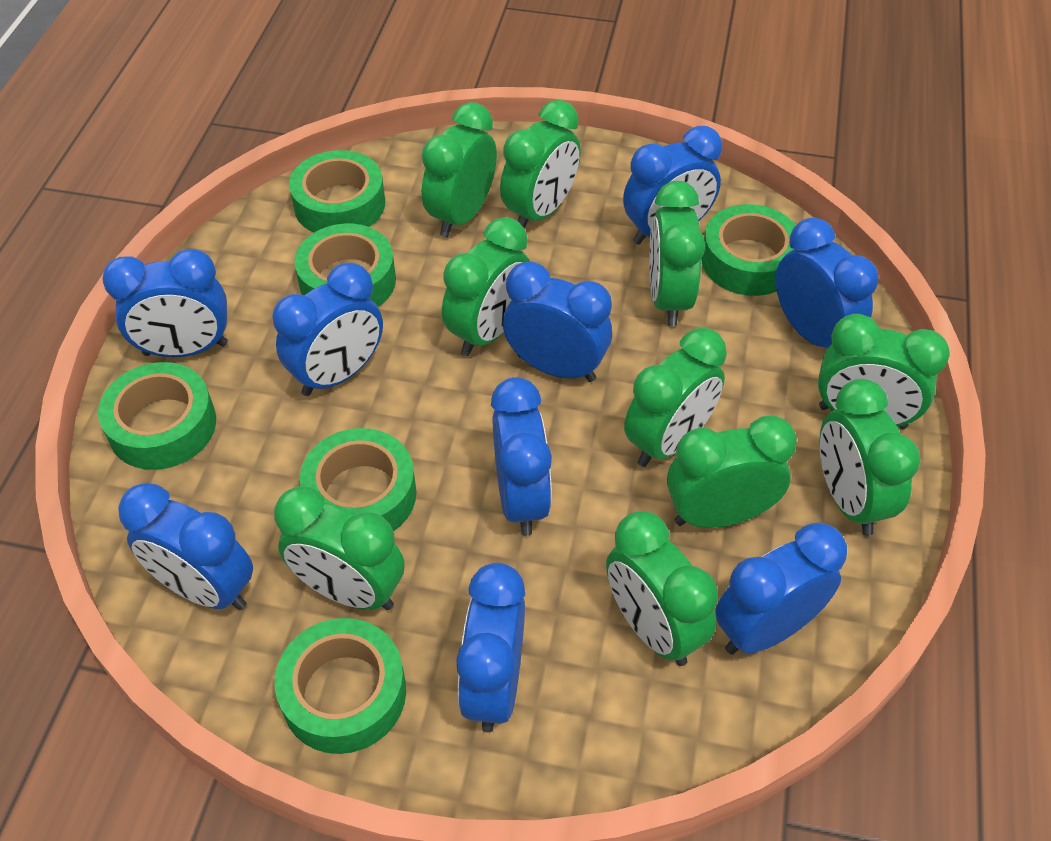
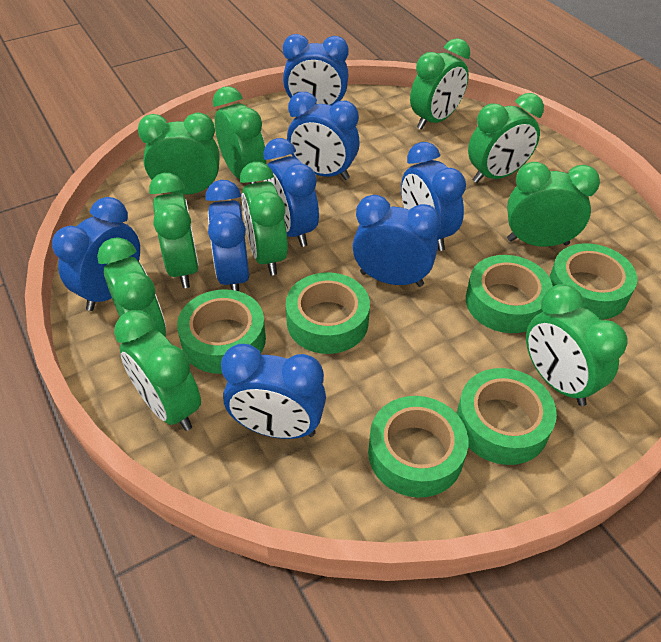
blue clock: [102,249,228,357] [118,483,253,610] [272,263,383,396] [456,563,525,733] [491,377,552,536] [503,262,612,382] [623,126,722,245] [715,522,847,655] [776,217,878,347] = 9 -> [52,197,140,311] [205,180,249,291] [221,344,326,439] [263,138,319,247] [283,34,349,106] [287,92,360,180] [353,195,441,287] [401,142,466,251] = 8

